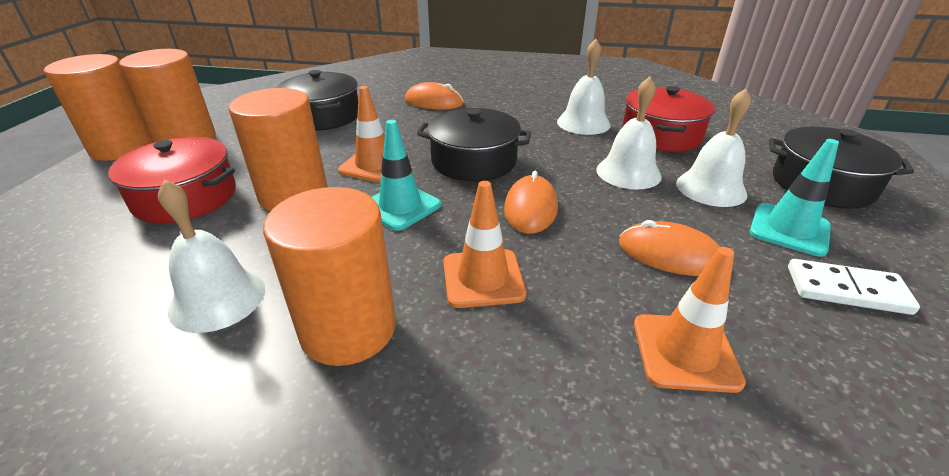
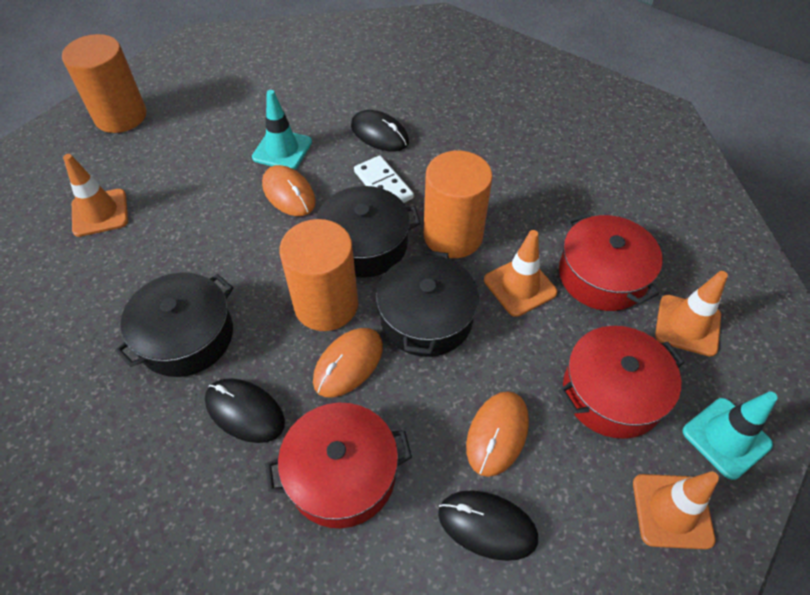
black mouse: none = 0 -> [205,378,285,443] [351,110,409,151] [438,490,538,561] = 3
orange cylinder: [44,54,153,161] [119,49,216,143] [229,88,328,211] [263,187,396,366] = 4 -> [62,34,147,133] [279,219,358,331] [424,151,493,258] = 3
orange traffic cone: [338,86,409,183] [443,181,527,308] [634,247,746,393] = 3 -> [63,154,128,237] [484,230,558,317] [633,471,719,549] [655,271,728,357] = 4
red pot: [108,137,236,223] [622,86,715,152] = 2 -> [265,403,412,528] [559,213,663,311] [559,326,685,439] = 3
white bell: [158,180,265,333] [557,39,611,135] [596,76,662,189] [676,88,751,207] = 4 -> none = 0

